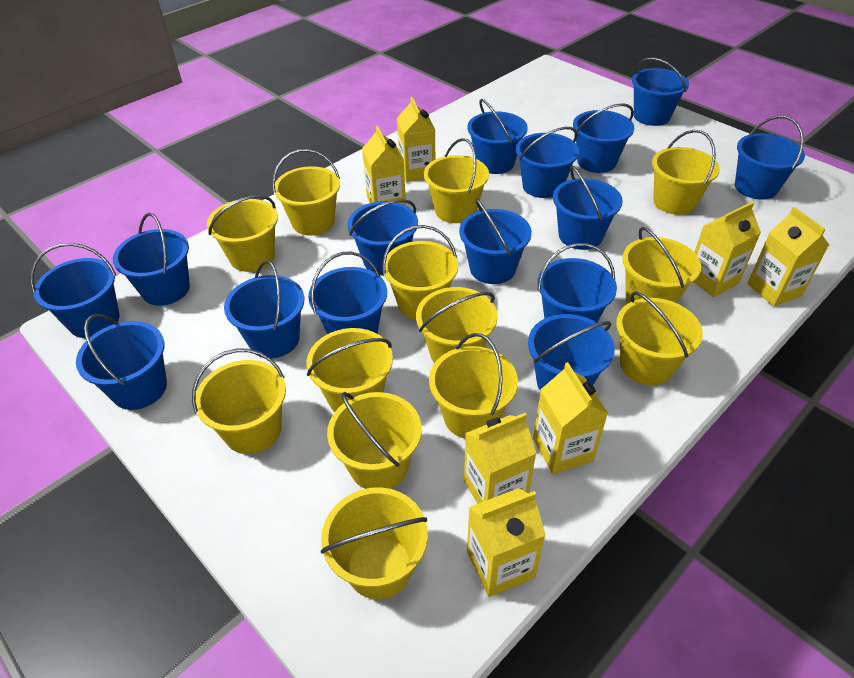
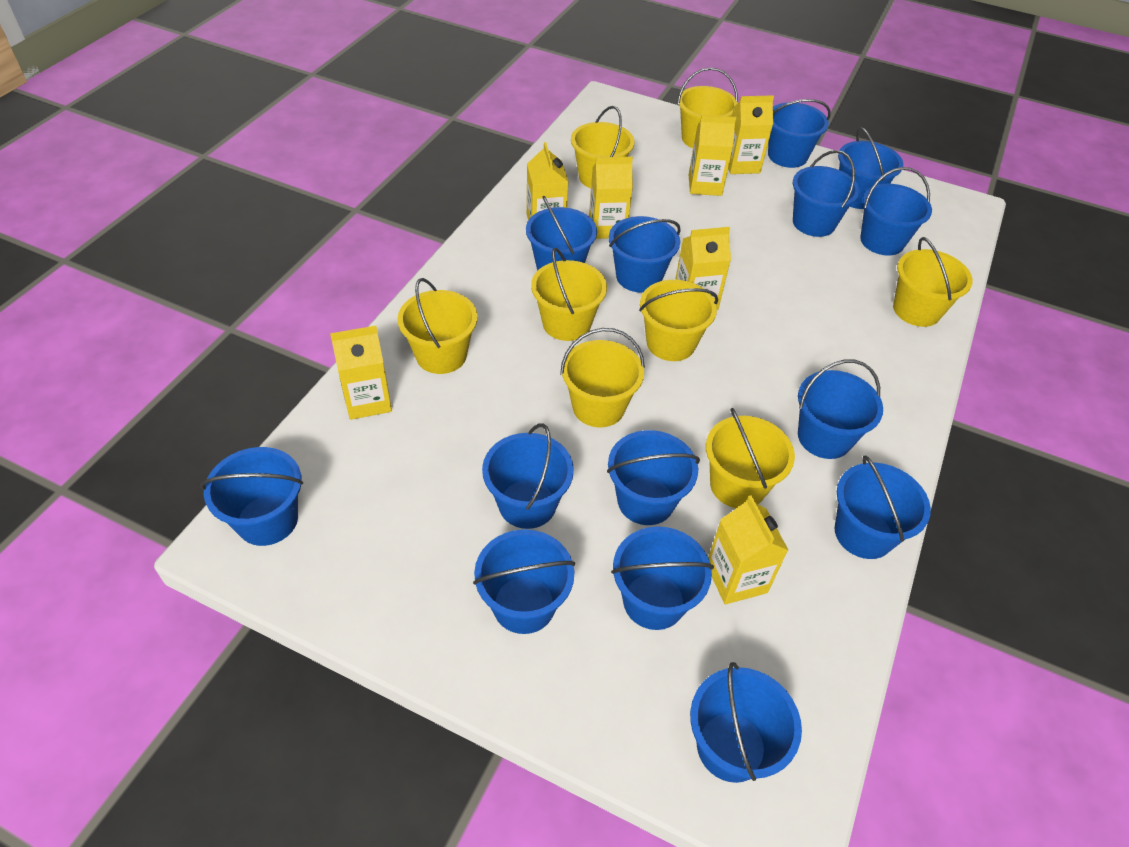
blue bucket: [30,243,120,338] [76,314,167,410] [113,213,190,306] [224,260,304,358] [308,252,387,334] [347,199,418,275] [459,198,532,284] [467,99,528,174] [516,127,579,198] [528,314,614,391] [537,243,617,323] [553,166,623,250] [573,103,634,173] [632,58,689,126] [735,116,805,200] = 15 -> [200,447,303,546] [473,529,575,634] [482,423,574,529] [526,196,597,271] [607,430,700,525] [609,216,681,293] [611,526,714,630] [690,662,802,783] [768,99,831,168] [793,150,860,237] [798,360,883,459] [835,455,931,559] [838,127,903,209] [860,167,932,256] = 14
yellow bucket: [192,349,286,454] [207,195,278,272] [272,149,340,236] [306,328,393,412] [321,487,428,599] [327,392,422,489] [382,225,458,320] [416,287,498,363] [424,138,489,223] [429,333,518,439] [616,291,703,385] [622,227,701,303] [652,130,720,215] = 13 -> [397,278,478,374] [531,248,607,341] [560,328,645,427] [571,106,635,188] [639,280,718,361] [677,67,738,148] [706,408,795,508] [893,237,973,327] = 8

